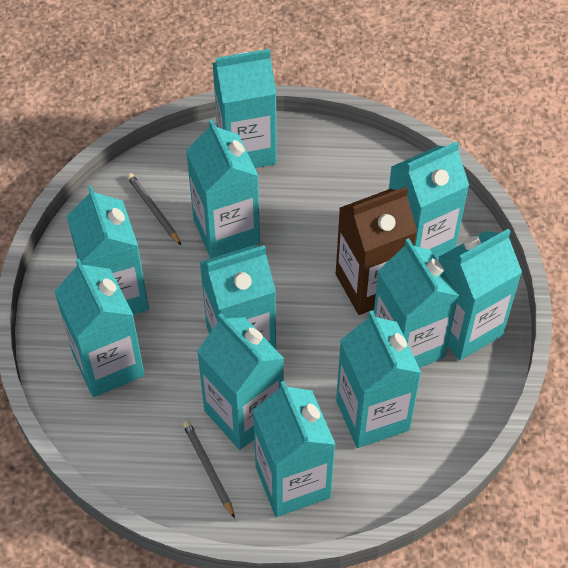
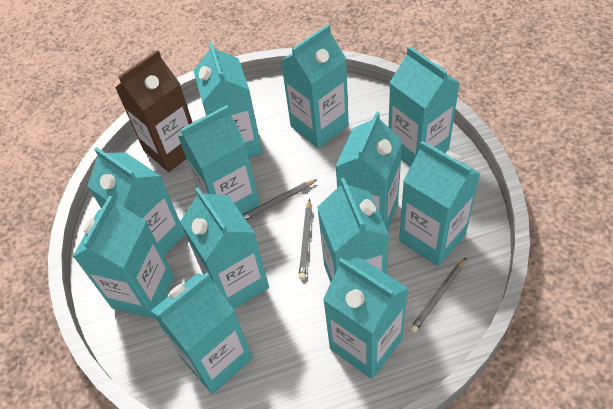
grey pencil: [127,173,181,245] [183,421,235,518] = 2 -> [243,179,317,220] [299,199,312,280] [410,258,466,333] = 3
turquoise carton: [54,259,145,397] [67,186,149,315] [186,119,260,258] [197,313,284,450] [200,245,276,349] [212,49,277,168] [253,381,336,517] [336,310,421,448] [374,238,459,368] [389,142,469,261] [438,229,522,361] = 11 -> [73,196,174,319] [87,147,185,256] [151,272,253,394] [178,105,260,215] [180,187,269,309] [193,41,263,157] [281,24,349,148] [317,178,389,283] [323,257,408,379] [335,111,403,231] [388,46,459,167] [399,141,480,267] = 12

